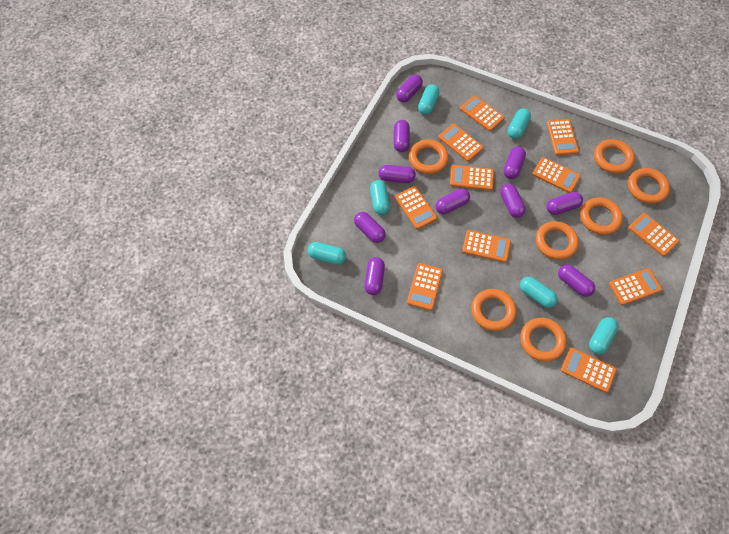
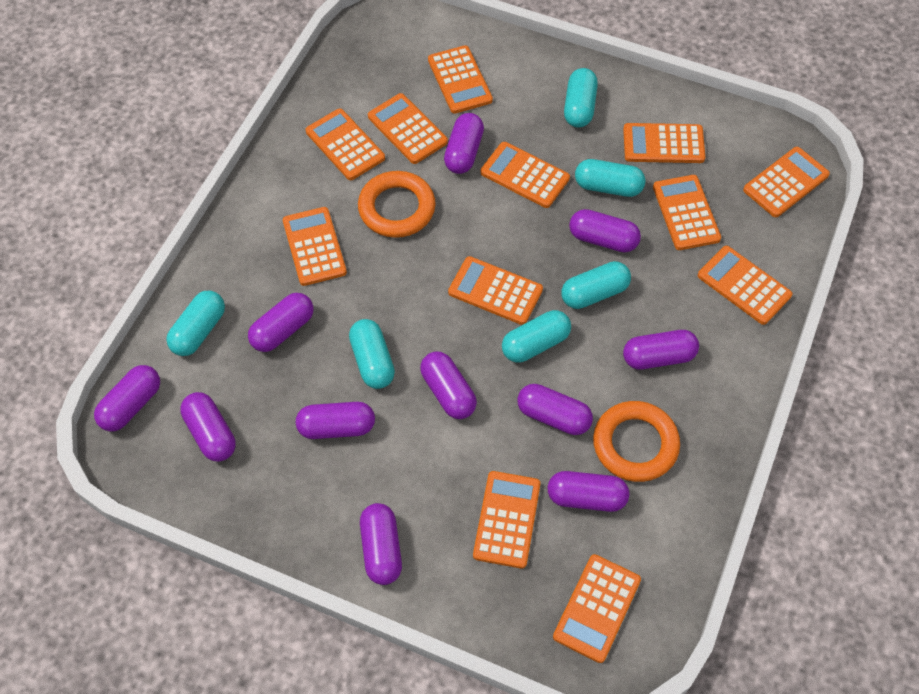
orange calculator: [395,186,437,229] [407,263,443,311] [438,124,483,161] [450,165,494,191] [460,95,505,131] [462,230,511,262] [532,157,581,193] [547,119,579,156] [561,348,617,393] [609,268,662,305] [628,213,679,256] = 11 -> [283,207,347,286] [306,108,385,180] [368,93,448,164] [428,45,493,114] [448,256,543,325] [473,471,541,569] [480,142,570,208] [553,554,641,663] [623,123,705,163] [653,175,721,250] [698,246,792,325] [743,147,830,217] = 12
orange ring: [409,139,449,174] [471,289,516,331] [520,318,567,362] [536,221,579,260] [580,197,623,235] [594,139,635,174] [628,168,670,204] = 7 -> [358,171,436,238] [593,401,680,482] = 2
purple capsule: [354,212,386,243] [364,257,385,295] [378,165,416,183] [394,120,410,152] [396,74,423,102] [435,189,470,214] [500,183,526,218] [504,147,526,179] [547,192,583,215] [558,265,595,297] = 10 -> [94,365,160,432] [180,392,236,462] [248,293,314,352] [296,402,375,439] [360,503,402,585] [420,351,477,419] [444,113,484,174] [517,384,593,435] [548,471,629,512] [569,209,641,252] [623,330,699,369] = 11

